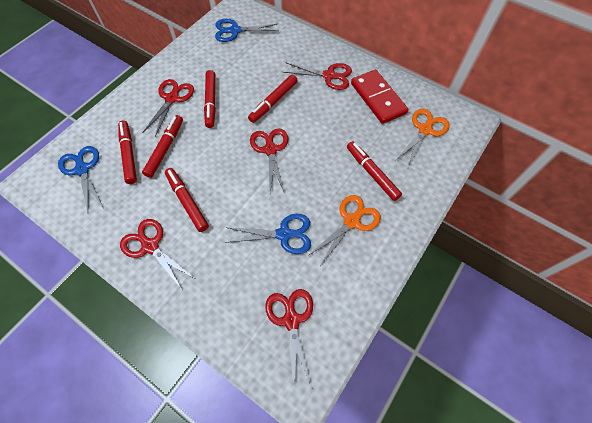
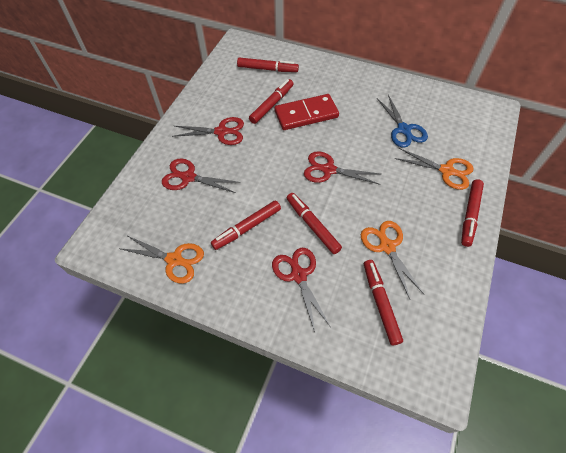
blue scissors: [58,146,103,213] [215,19,278,42] [225,214,311,254] = 3 -> [377,95,428,148] = 1
orange scissors: [308,195,381,266] [396,108,450,167] = 2 -> [119,235,204,284] [361,221,425,299] [395,148,474,190] = 3
red scissors: [120,219,194,289] [142,79,194,137] [250,128,288,193] [265,289,313,387] [283,62,352,90] = 5 -> [162,159,240,193] [172,117,244,145] [272,248,331,332] [304,151,380,185] = 4

